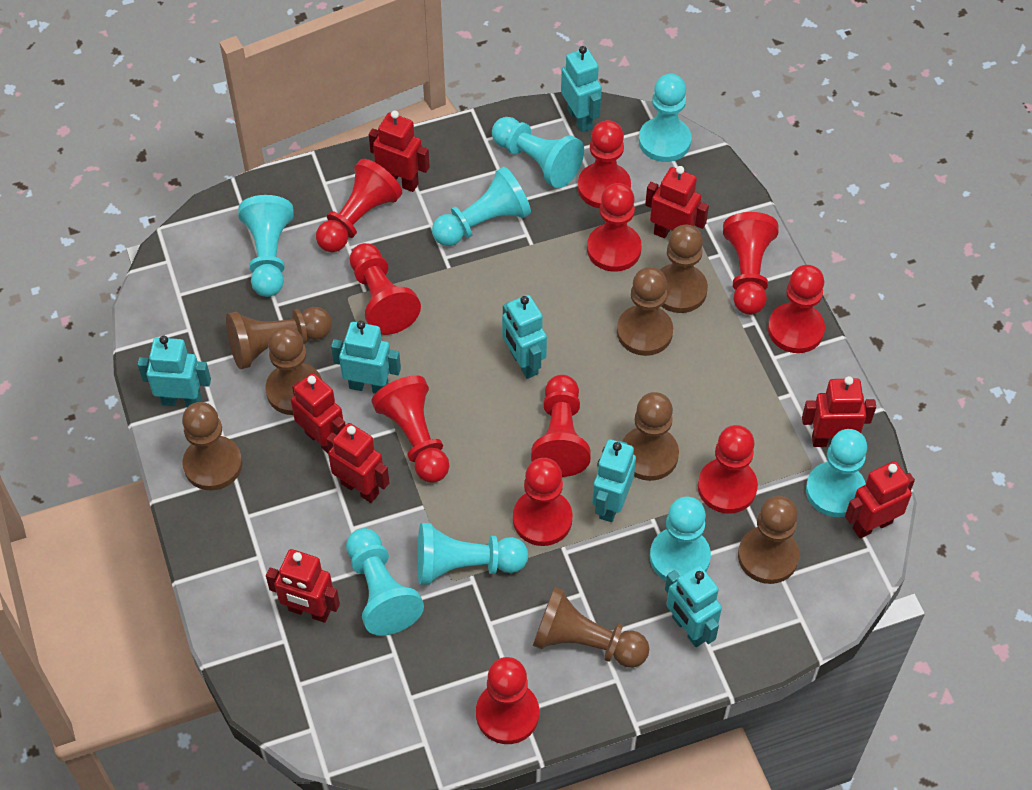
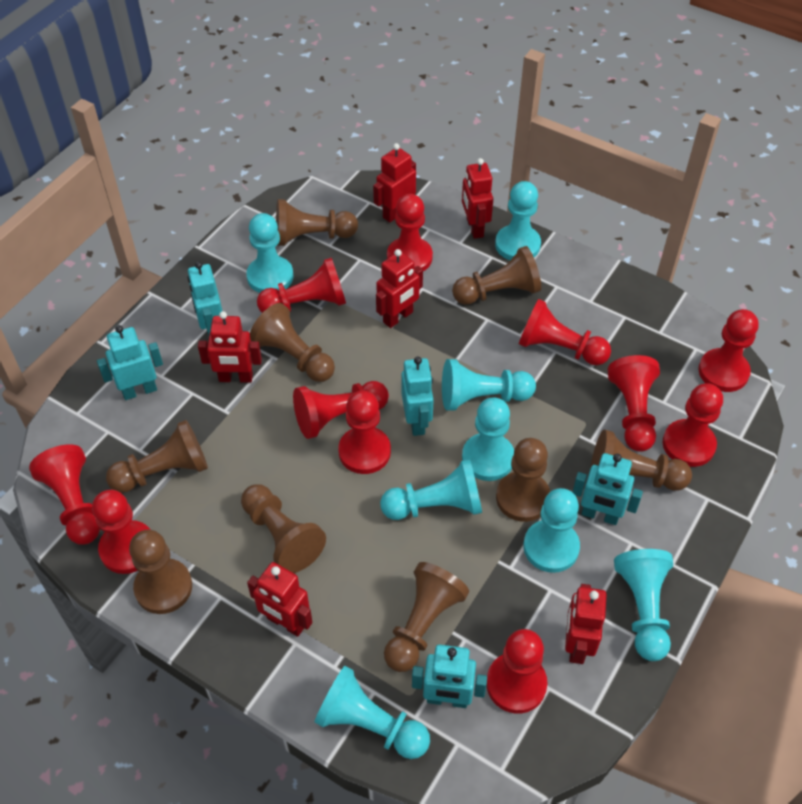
brown pawn: [182,402,243,491] [226,307,332,369] [265,327,322,415] [533,587,649,668] [617,267,673,356] [623,392,679,481] [660,225,708,313] [738,496,799,584] = 8 -> [106,420,208,493] [129,530,192,614] [241,484,326,573] [250,303,335,382] [276,199,358,246] [384,562,469,672] [452,246,541,305] [496,438,550,522] [590,429,692,491] = 9
red robot: [266,549,340,623] [291,373,346,454] [326,423,390,503] [369,111,430,192] [645,166,709,238] [802,376,876,447] [845,461,915,538] = 7 -> [198,311,262,383] [247,562,312,637] [373,143,416,223] [376,249,423,328] [462,158,493,239] [565,584,607,664] = 6
turquoise robot: [138,335,211,407] [331,321,401,394] [502,295,547,379] [561,46,602,132] [592,439,636,522] [665,565,722,647] = 6 -> [97,325,163,400] [188,261,222,336] [401,357,434,436] [412,644,487,708] [572,453,643,525] = 5

